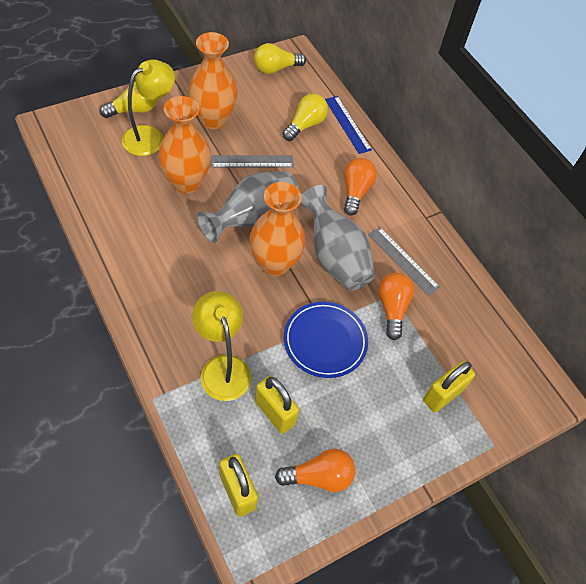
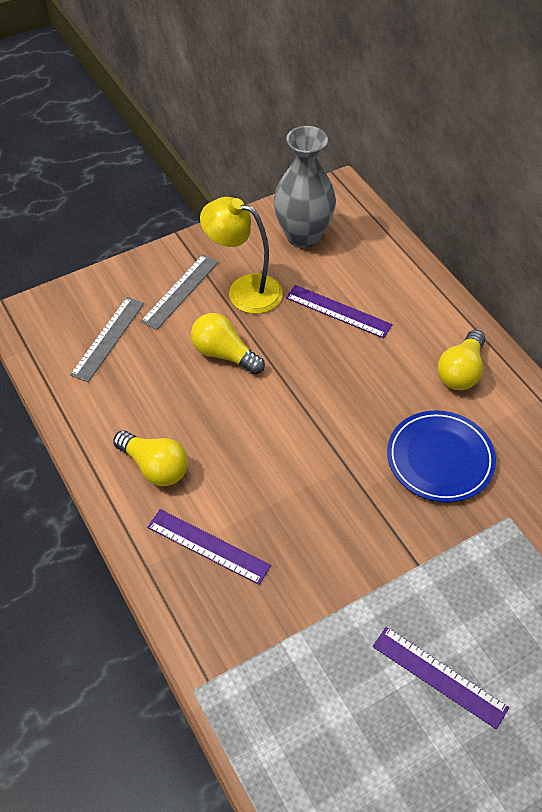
blue ruler: [325,96,372,154] = 1 -> none = 0
grey vase: [197,171,298,243] [299,185,375,291] = 2 -> [274,126,336,248] = 1
orange light bulb: [275,449,355,492] [344,158,377,216] [378,273,414,340] = 3 -> none = 0
orange vase: [158,96,211,194] [188,32,238,129] [250,182,306,276] = 3 -> none = 0
purple ruler: none = 0 -> [147,509,271,585] [286,285,393,338] [373,627,509,729] = 3
yellow lamp: [122,59,175,156] [192,291,251,401] = 2 -> [200,197,283,314] = 1
yellow padlock: [219,454,258,517] [255,376,299,434] [423,361,475,412] = 3 -> none = 0

